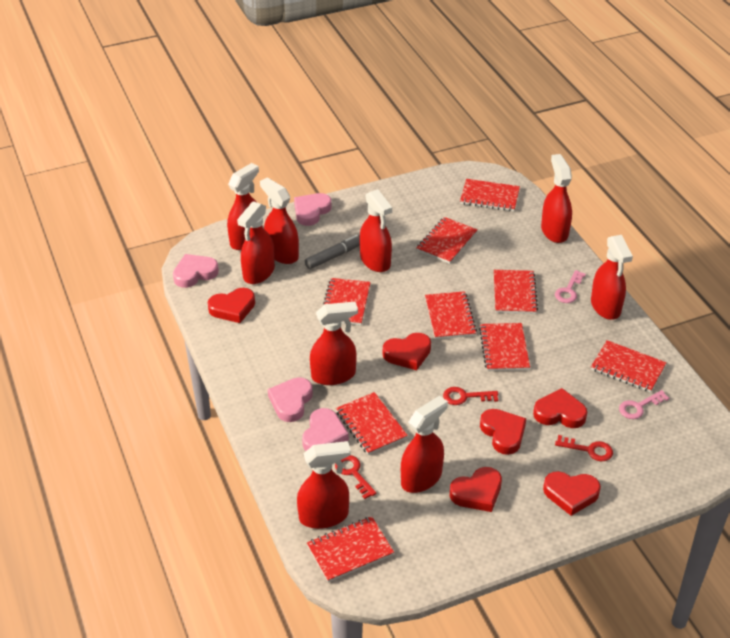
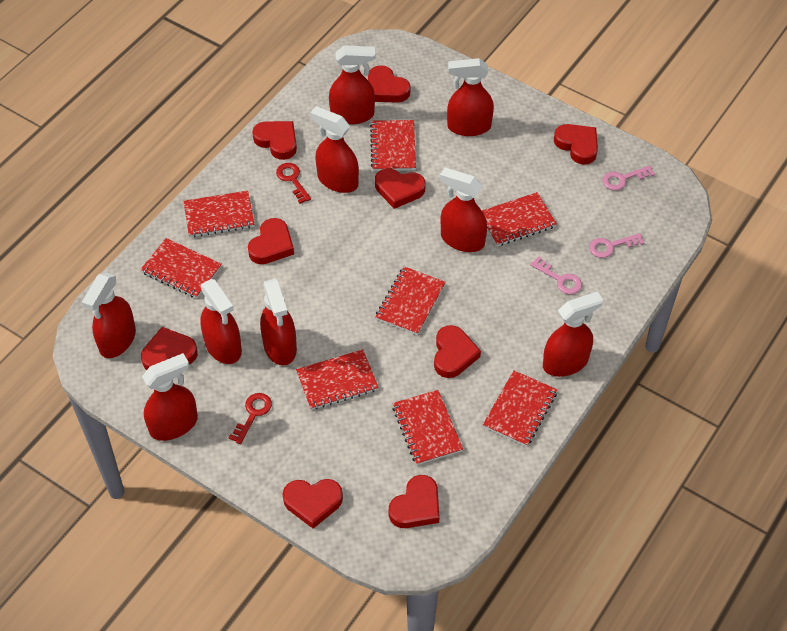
grey marker: [305,235,360,269] = 1 -> none = 0
pink heart: [173,254,219,288] [268,377,313,422] [294,193,332,226] [302,408,349,451] = 4 -> none = 0
pink key: [555,270,586,303] [619,390,670,419] = 2 -> [530,256,582,294] [589,233,645,258] [602,165,655,190] = 3
red heart: [208,288,255,323] [383,333,431,370] [450,467,502,512] [480,409,526,455] [533,388,587,428] [543,471,601,516] = 6 -> [141,327,198,370] [248,218,294,264] [252,121,297,160] [283,479,343,529] [368,65,410,103] [375,168,426,209] [389,475,440,528] [434,325,481,378] [554,124,598,165] = 9
red key: [335,455,376,499] [443,387,498,405] [555,435,613,461] = 3 -> [229,393,272,444] [276,163,311,204] = 2
red notebook: [307,516,394,582] [323,278,371,325] [336,392,408,455] [417,217,478,264] [425,291,477,339] [460,179,520,211] [479,323,530,371] [494,270,538,314] [591,340,667,392] = 9 -> [140,238,222,298] [183,191,254,237] [296,349,379,410] [370,120,416,171] [375,267,445,335] [392,390,463,465] [482,192,557,246] [483,371,557,447] = 8

